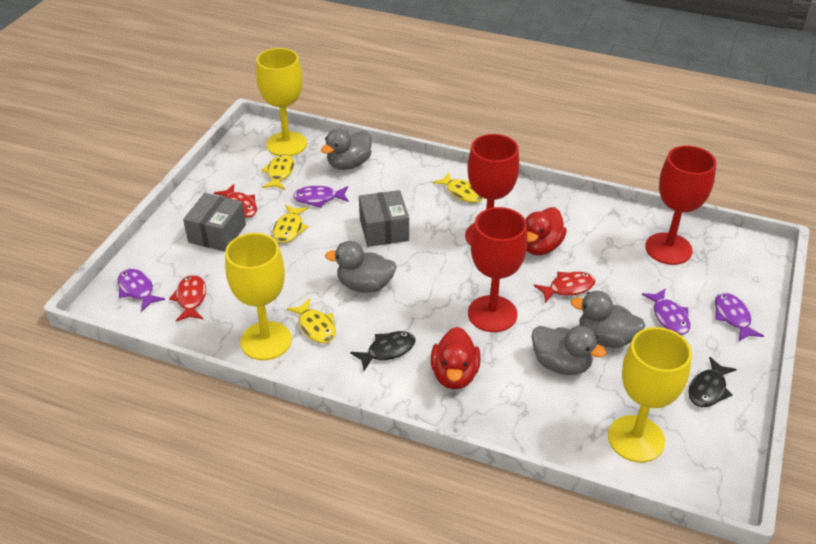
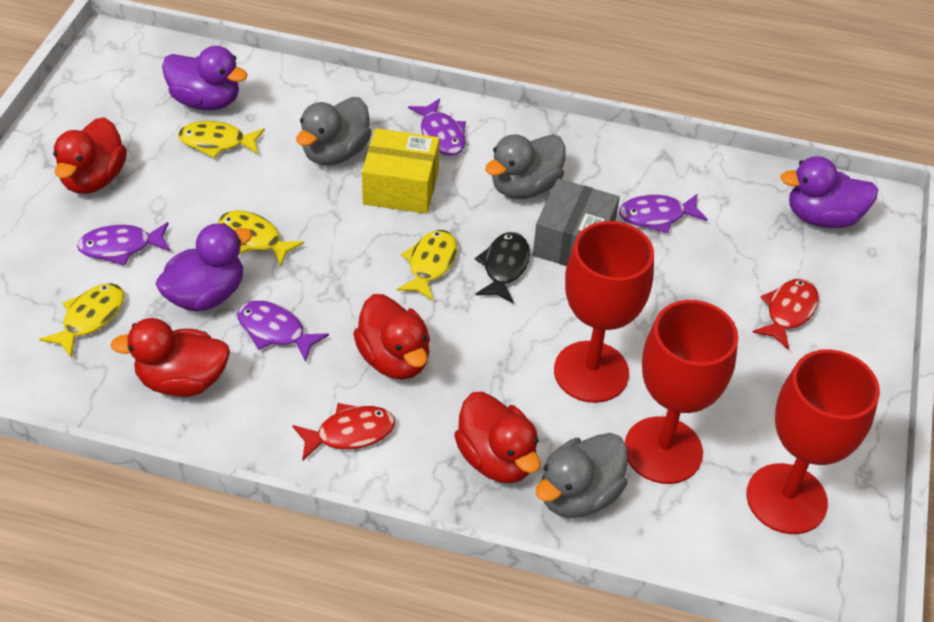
black fish: [350,331,416,371] [688,357,737,407] = 2 -> [475,232,530,304] = 1
grey box: [183,193,246,252] [359,190,409,247] = 2 -> [533,179,620,266] = 1
grey duck: [321,128,372,170] [325,241,396,293] [532,326,606,375] [571,291,645,348] = 4 -> [296,97,371,165] [485,134,566,199] [536,433,628,518] = 3
purple duck: none = 0 -> [156,223,252,311] [162,46,248,110] [780,156,878,228] = 3
red duck: [431,327,481,389] [526,207,567,255] = 2 -> [53,117,127,194] [111,318,230,397] [353,294,430,380] [454,392,541,483] = 4
red fish: [169,275,206,321] [214,184,257,218] [534,272,595,303] = 3 -> [292,403,395,461] [752,279,819,350] = 2
yellow box: none = 0 -> [362,128,440,214] = 1
yellow goblet: [225,233,292,360] [256,48,307,156] [608,327,692,462] = 3 -> none = 0

